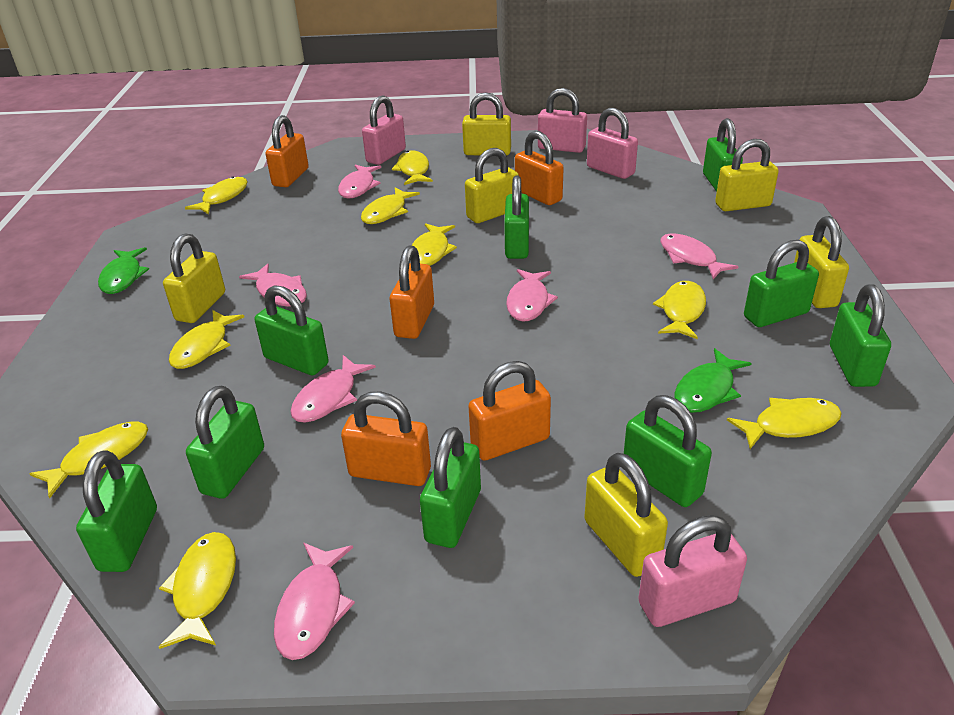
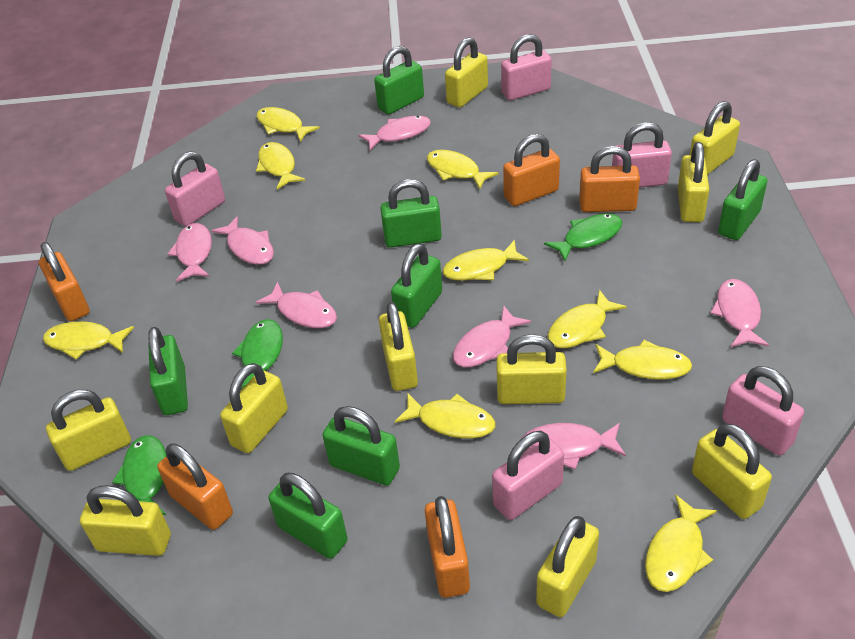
green fish: [98,247,149,294] [674,348,752,413] = 2 -> [112,435,166,515] [232,319,283,388] [544,213,622,261] = 3
green padlock: [76,450,157,572] [186,386,264,499] [255,285,329,375] [420,427,481,548] [504,175,529,259] [624,395,712,507] [703,118,743,192] [744,240,819,327] [830,284,891,387] = 9 -> [148,327,188,415] [269,473,348,559] [322,406,400,485] [374,46,424,115] [380,179,442,248] [391,243,442,328] [718,159,767,240] = 7
pink fish: [239,264,307,307] [274,543,355,660] [290,355,376,423] [338,165,381,199] [506,269,558,322] [660,233,738,279] = 6 -> [168,223,212,281] [211,216,274,265] [256,282,337,328] [358,116,431,150] [453,305,531,367] [521,423,626,469] [710,279,769,348] = 7
pink padlock: [362,96,406,165] [538,88,587,153] [587,108,638,179] [638,515,747,627] = 4 -> [165,151,225,226] [492,431,564,520] [501,34,552,100] [612,122,672,188] [722,366,804,456] = 5
yellow padlock: [163,233,225,323] [462,92,511,155] [465,148,519,223] [584,453,668,577] [715,139,779,211] [794,216,849,308] = 6 -> [46,390,131,471] [80,485,171,556] [220,363,288,453] [379,302,418,391] [445,37,488,108] [496,334,567,404] [536,516,599,617] [678,142,710,222] [690,101,740,175] [692,423,772,519] = 10

